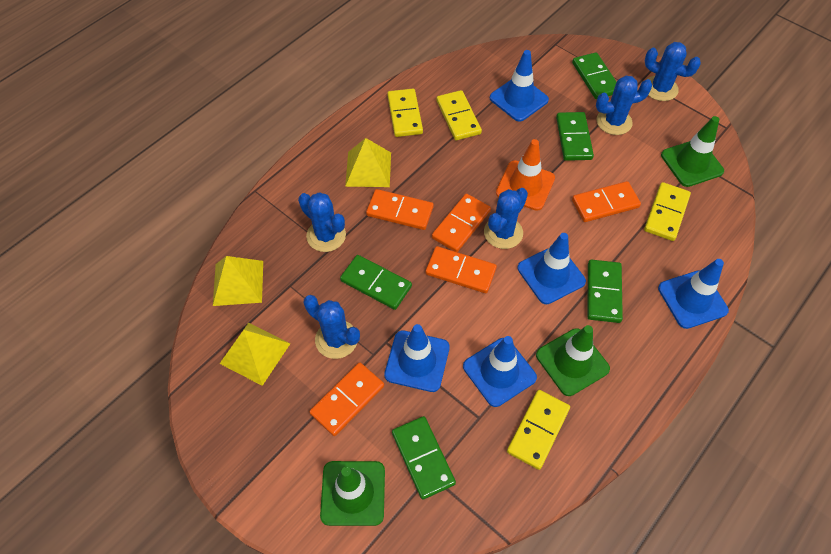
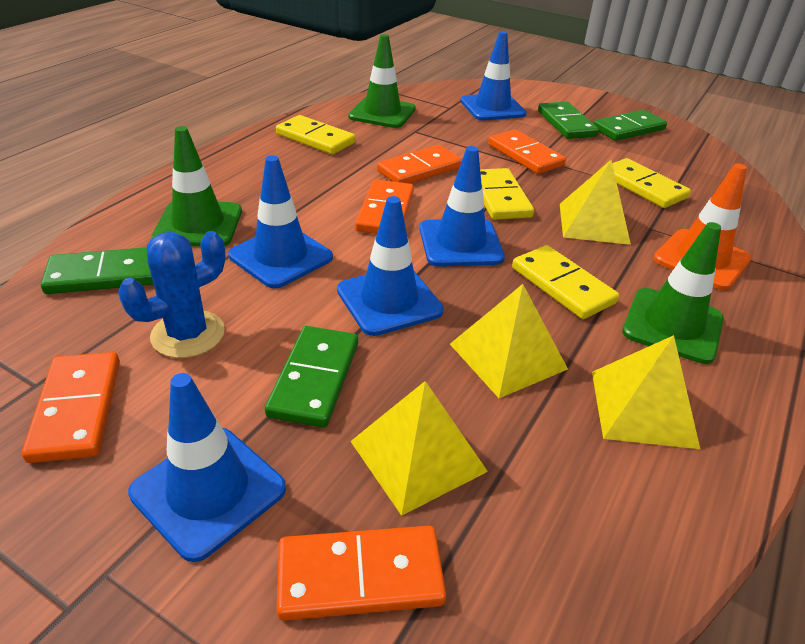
blue cactus: [298,192,346,252] [304,295,360,359] [484,188,528,249] [596,76,652,135] [645,42,701,101] = 5 -> [118,231,226,358] = 1
green domino: [340,255,412,310] [392,416,456,500] [556,112,594,161] [572,52,616,99] [587,260,623,323] = 5 -> [41,247,153,294] [265,326,358,428] [538,102,599,139] [593,110,667,141] = 4
yellow pyramid: [213,256,263,306] [220,323,290,386] [345,138,391,187] = 3 -> [350,381,488,516] [450,284,568,398] [560,160,631,245] [592,335,700,449] = 4

